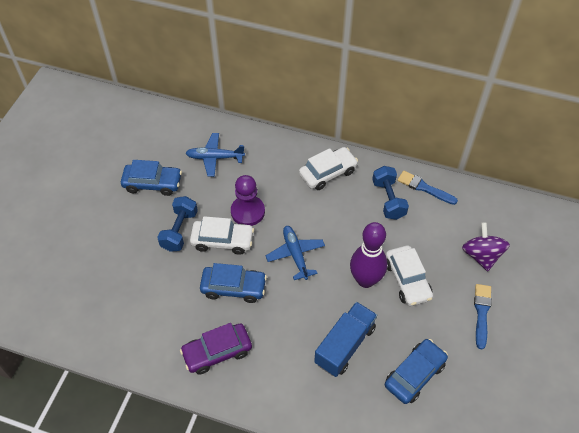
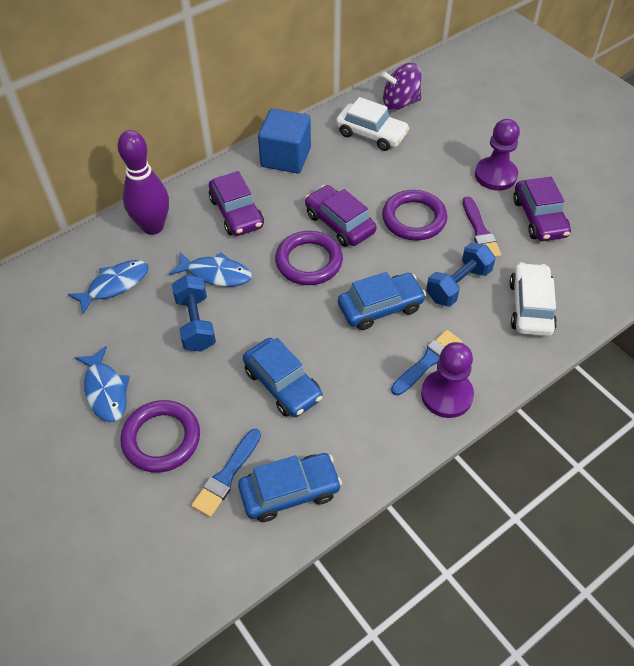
blue cube: none = 0 -> [258,109,311,173] = 1
blue fish: none = 0 -> [68,260,148,314] [75,346,130,422] [169,252,252,287] = 3
blue plane: [186,133,245,177] [266,226,325,280] = 2 -> none = 0
blue truck: [314,302,377,377] = 1 -> none = 0
purple brush: none = 0 -> [463,196,501,258] = 1
purple car: [180,323,252,375] = 1 -> [209,171,264,236] [305,185,377,247] [513,177,571,241] = 3
purple pawn: [231,175,265,226] = 1 -> [421,342,474,418] [475,119,520,190] = 2
purple ring: none = 0 -> [121,400,200,473] [275,231,343,285] [382,190,447,241] = 3
white car: [190,216,254,255] [299,147,358,190] [386,245,433,306] = 3 -> [336,97,410,151] [509,262,557,336] = 2

